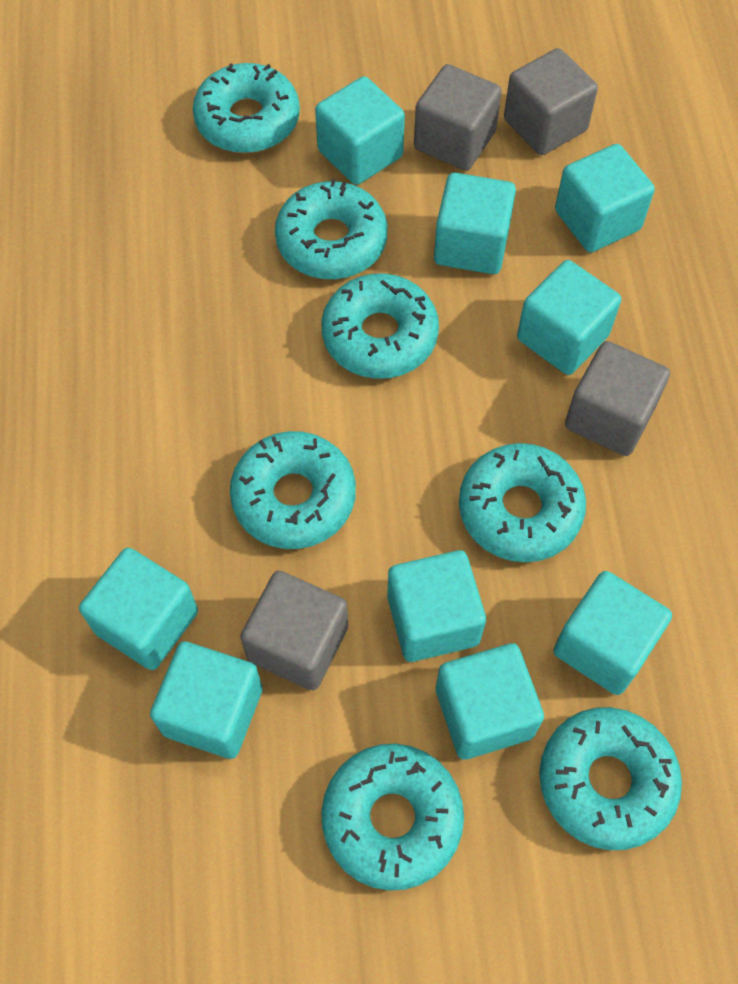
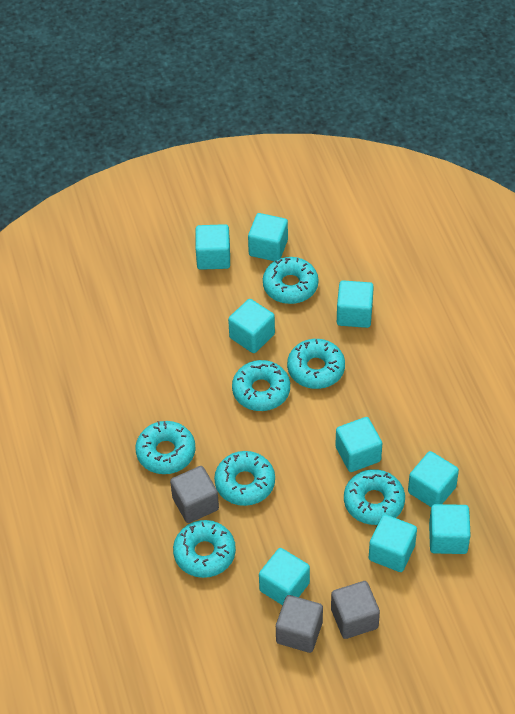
grey cube: [240,571,348,690] [414,64,502,171] [504,48,598,155] [565,341,670,456] = 4 -> [170,466,219,523] [276,595,323,653] [331,581,380,639] = 3

